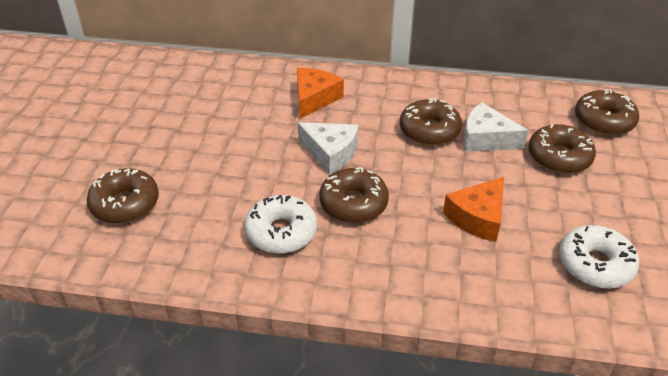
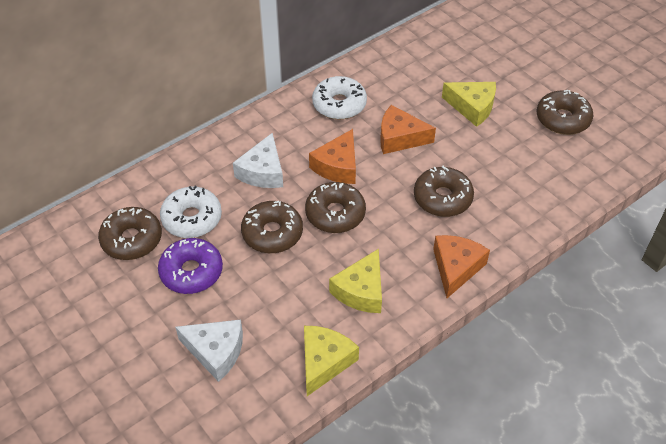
orange cheese: [297,68,344,119] [443,177,504,242] = 2 -> [309,129,356,184] [380,105,436,154] [433,235,490,298] = 3
purple donut: none = 0 -> [158,238,223,294] = 1
yellow cheese: none = 0 -> [304,326,359,396] [329,249,382,313] [442,82,496,127] = 3

